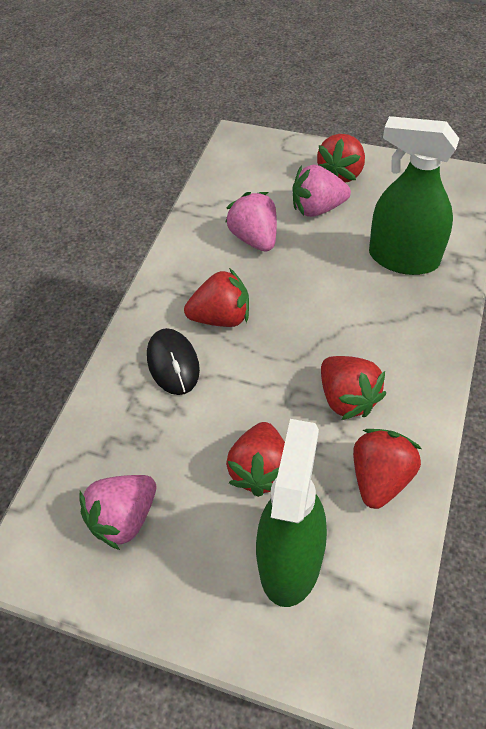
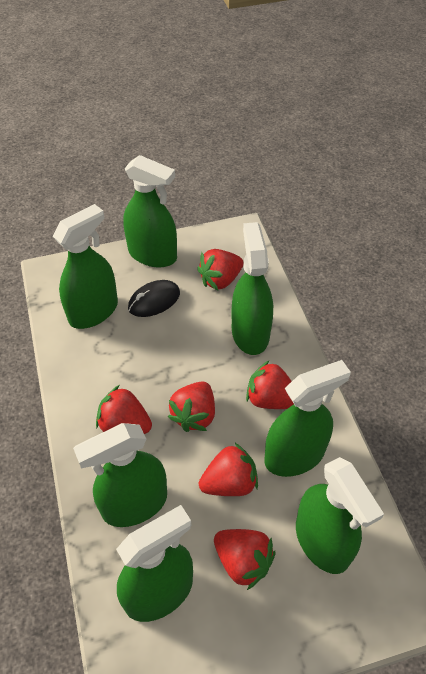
green spray bottle: [256,419,327,607] [369,116,459,275] = 2 -> [53,204,118,329] [73,423,167,527] [116,505,193,622] [123,155,177,268] [232,222,273,355] [265,360,351,477] [296,457,384,574] = 7
pink strawberry: [79,475,156,550] [225,192,277,252] [292,165,351,217] = 3 -> none = 0
red strawberry: [184,268,249,327] [226,422,285,497] [317,134,365,183] [321,356,386,420] [353,429,422,509] = 5 -> [96,385,152,434] [168,382,215,432] [197,249,244,290] [199,442,258,496] [214,529,276,590] [246,360,294,409] = 6

